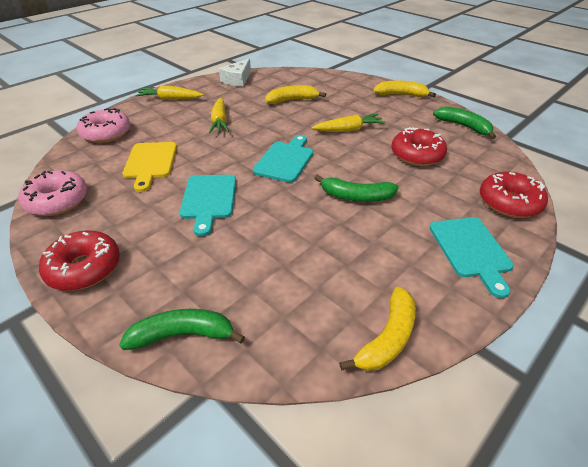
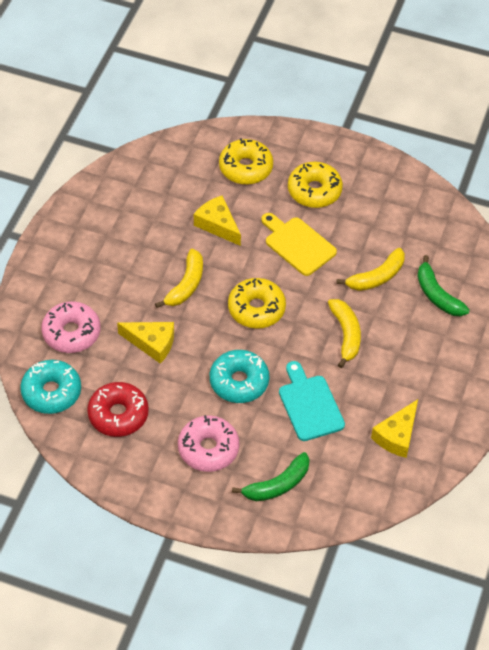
green banana: [119,309,245,350] [314,174,399,202] [433,106,496,139] = 3 -> [232,452,309,501] [417,255,470,316] = 2
red donut: [39,231,120,291] [392,127,447,166] [480,172,548,218] = 3 -> [87,382,149,437] = 1
turquoise cutting board: [180,175,236,236] [253,135,313,183] [430,217,514,298] = 3 -> [279,361,345,441] = 1
turquoise donut: none = 0 -> [20,360,81,414] [210,350,269,403] = 2
white cheese: [219,58,251,87] = 1 -> none = 0
yellow carrot: [135,85,204,100] [209,98,229,133] [311,114,386,132] = 3 -> none = 0
yellow cheese: none = 0 -> [117,322,174,364] [194,196,241,246] [371,399,418,458] = 3
yellow donut: none = 0 -> [219,138,273,185] [228,278,286,329] [288,162,343,208] = 3

